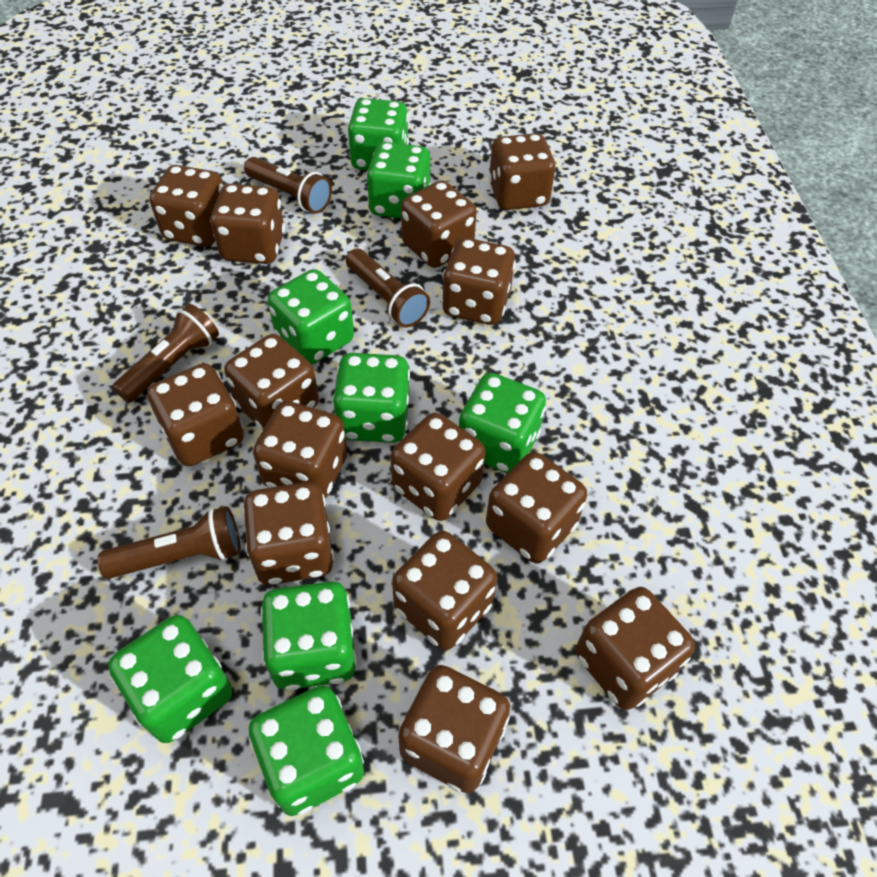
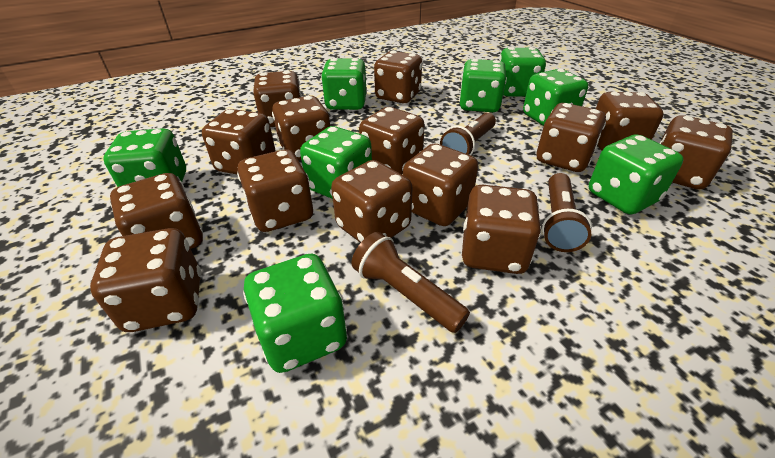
brown flashlight: [97,506,241,579] [112,304,219,403] [244,157,332,214] [346,249,430,327] = 4 -> [351,232,470,333] [440,113,496,155] [542,173,592,252] = 3

